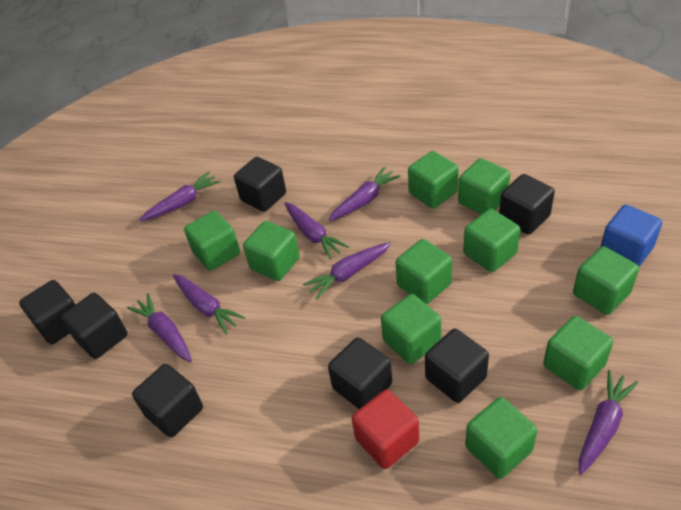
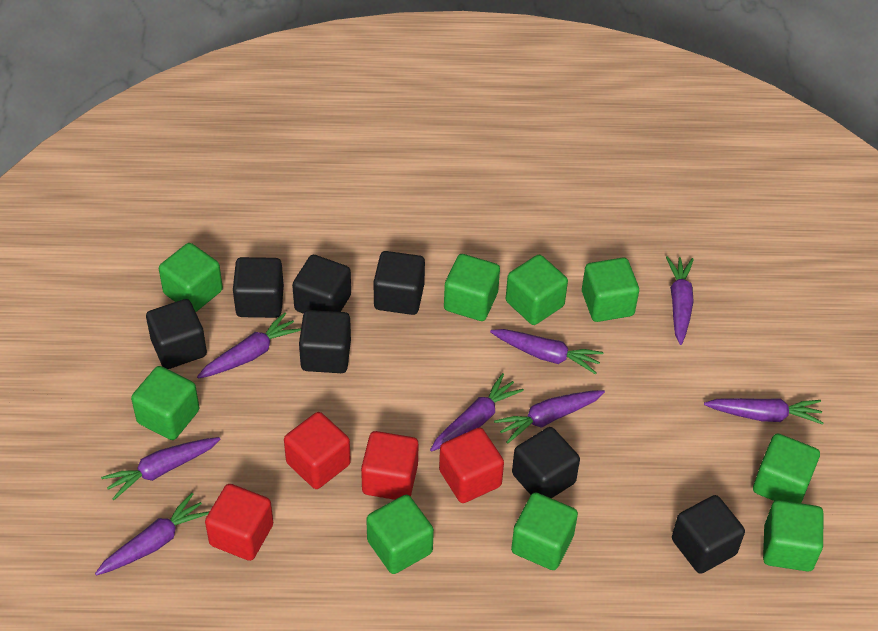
blue cube: [601,205,662,267] = 1 -> none = 0
green cube: [184,211,240,271] [243,221,300,281] [381,294,441,364] [396,239,452,304] [408,151,458,209] [458,158,510,214] [463,209,520,272] [465,397,537,479] [543,316,613,390] [573,246,639,315] = 10 -> [131,366,199,440] [159,243,223,312] [366,495,434,574] [444,254,500,321] [506,255,568,325] [511,492,578,570] [582,258,639,322] [753,434,820,503] [763,500,823,572] = 9
purple carrot: [127,293,192,362] [139,172,220,221] [173,274,245,334] [284,202,349,260] [303,242,391,300] [328,167,401,221] [579,370,638,475] = 7 -> [95,493,210,576] [101,437,220,500] [197,312,301,379] [430,373,524,452] [490,329,603,375] [494,390,605,444] [666,256,694,345] [704,398,824,425] = 8
red cube: [352,390,419,469] = 1 -> [205,484,273,561] [284,412,351,489] [361,431,419,500] [439,428,504,503] = 4

